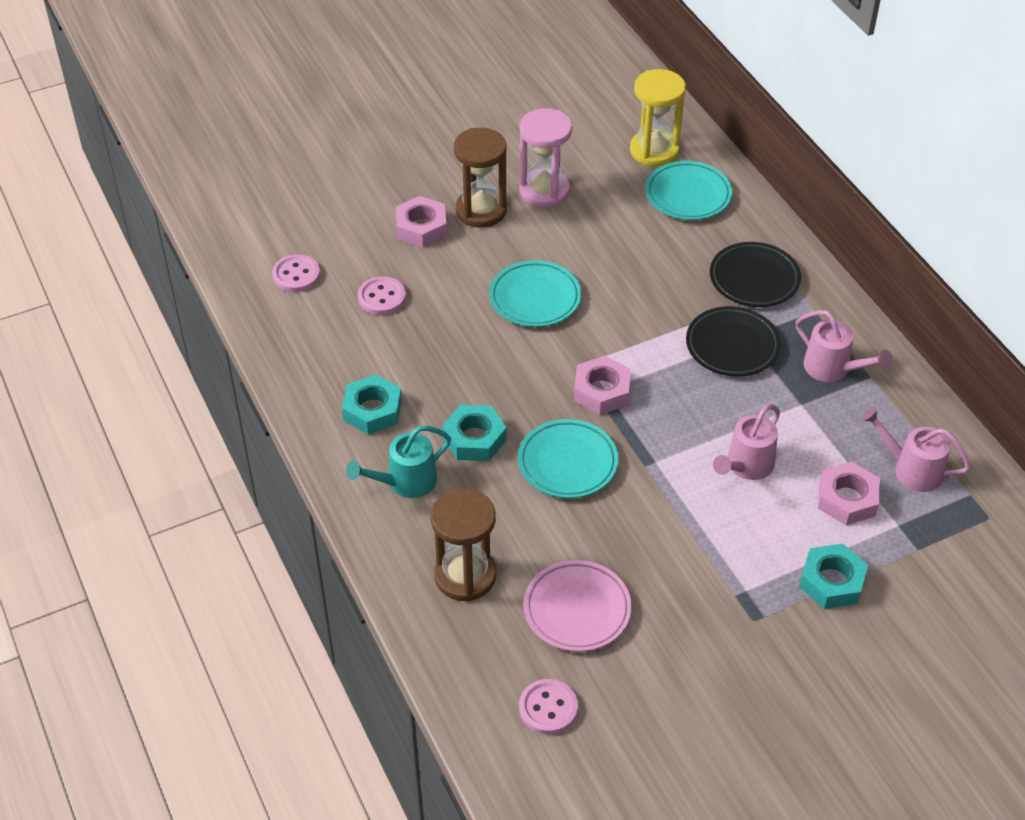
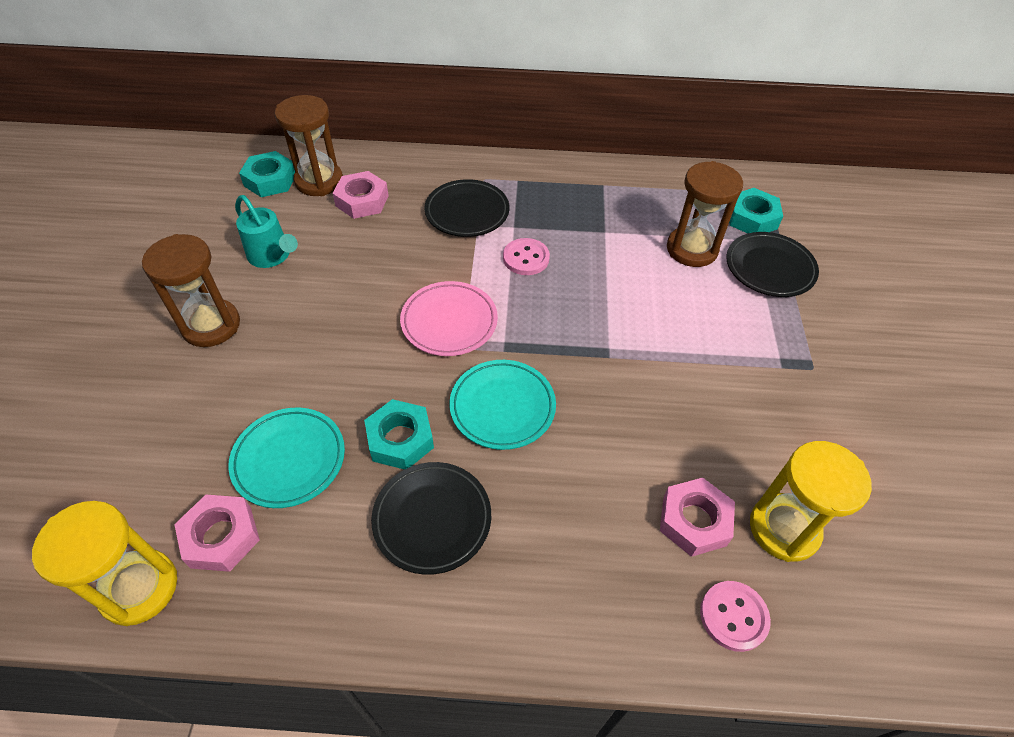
black plate: [686,306,781,377] [710,242,801,307] = 2 -> [371,462,491,575] [424,179,509,237] [726,232,819,297] = 3
brown hourglass: [431,488,496,602] [454,128,507,227] = 2 -> [142,234,240,347] [275,95,343,196] [667,161,743,267] = 3
pink button: [272,254,320,292] [358,276,406,315] [519,679,578,734] = 3 -> [503,238,550,275] [700,581,771,652] = 2
pink hourglass: [519,108,572,207] = 1 -> none = 0
pink watering can: [713,404,780,480] [796,310,892,382] [861,407,971,492] = 3 -> none = 0
turquoise plate: [489,260,581,327] [518,419,618,498] [645,161,732,220] = 3 -> [228,408,345,508] [449,360,556,450] = 2
yellow hourglass: [630,69,686,167] = 1 -> [32,501,177,626] [750,441,872,562] = 2

